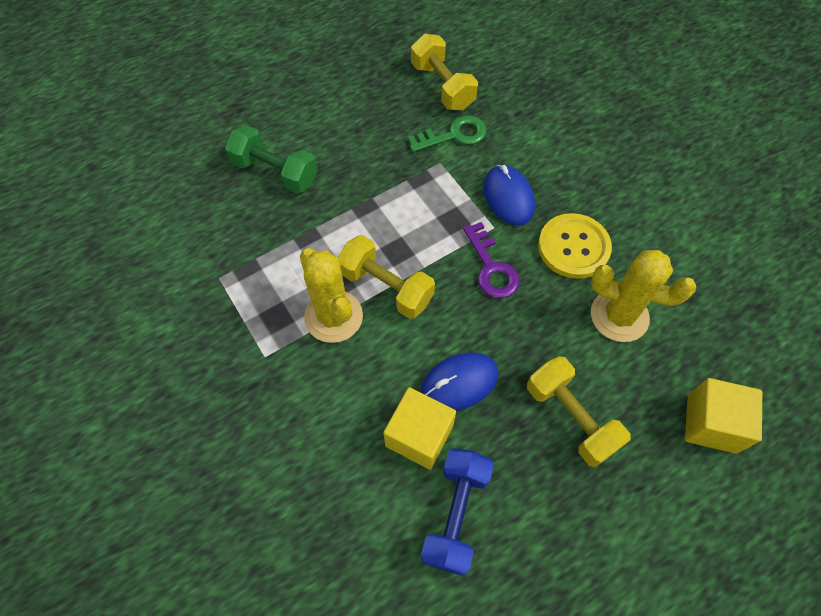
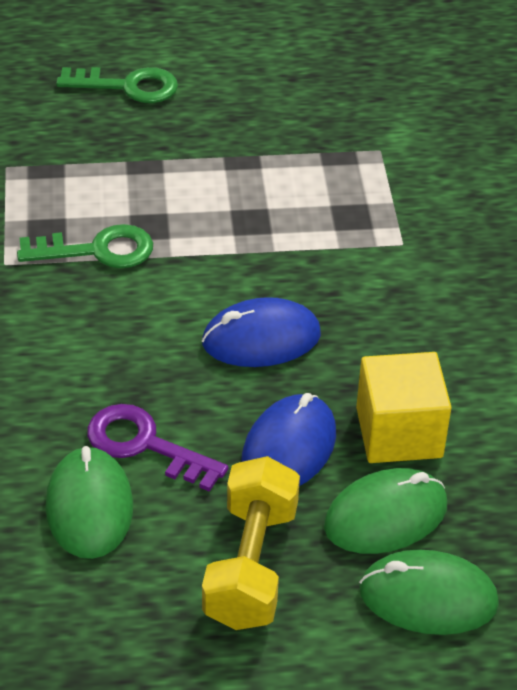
blue dumbbell: [421,448,494,576] = 1 -> none = 0
green dumbbell: [225,125,318,194] = 1 -> none = 0
green key: [408,115,487,152] = 1 -> [17,224,153,268] [56,67,178,103] = 2
green mouse: none = 0 -> [45,446,133,559] [324,468,447,554] [359,549,499,635] = 3
yellow button: [538,213,612,279] = 1 -> none = 0
yellow cactus: [300,248,363,343] [591,250,696,342] = 2 -> none = 0
yellow cube: [383,387,456,470] [685,378,762,454] = 2 -> [356,352,452,463] = 1
yellow dumbbell: [338,235,435,319] [411,34,478,110] [527,356,631,467] = 3 -> [202,456,300,630] = 1

